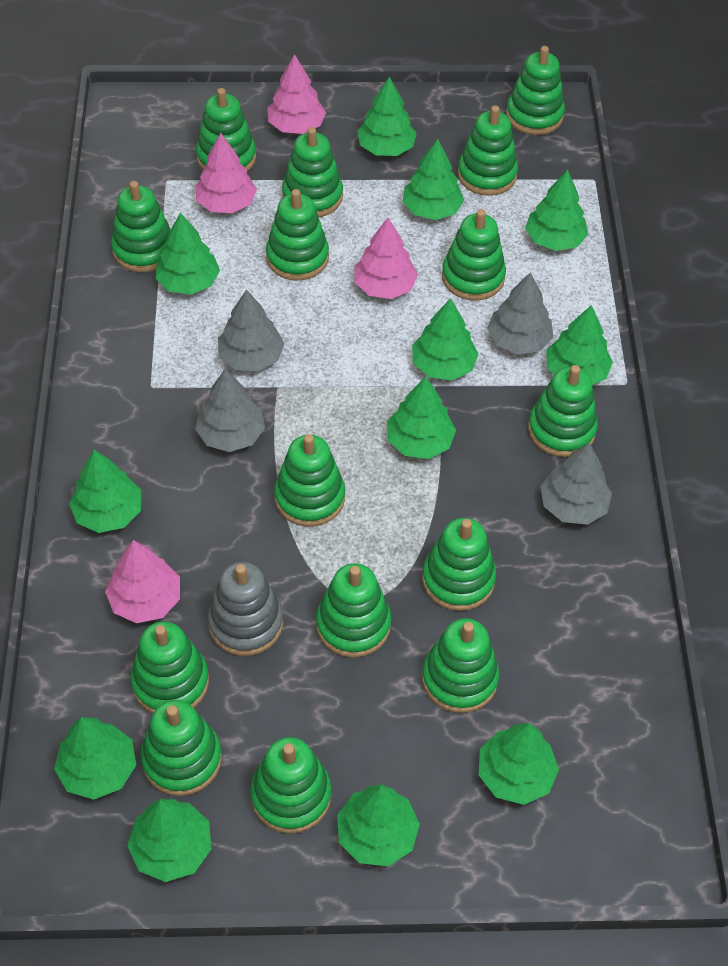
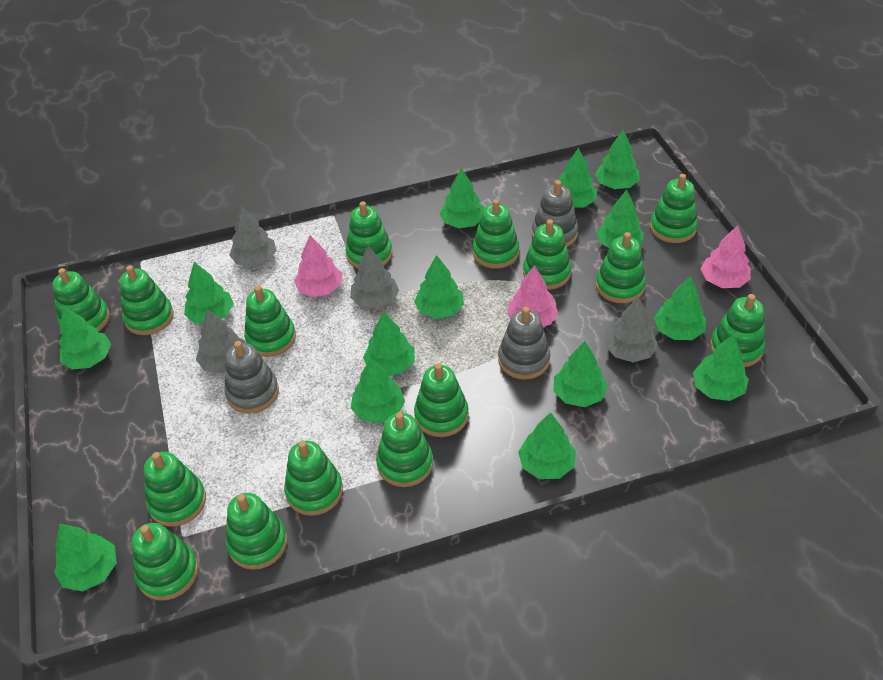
green tree: [54,717,136,800] [69,450,141,533] [127,799,211,882] [155,213,220,295] [337,784,420,866] [357,77,417,156] [387,377,456,459] [402,139,464,220] [412,298,479,380] [479,723,559,805] [525,170,588,251] [547,305,613,385] = 12 -> [54,524,117,592] [59,306,111,369] [184,262,234,324] [351,358,405,423] [363,312,415,376] [414,255,464,319] [439,168,484,228] [518,412,576,479] [554,341,608,407] [559,148,597,208] [595,129,640,189] [597,189,644,249] [654,276,706,340] [693,334,749,401] = 14
grey stacking toy: [208,562,283,656] = 1 -> [224,341,279,414] [498,307,550,380] [532,180,578,247] = 3
pink tree: [105,540,180,623] [195,133,257,213] [267,54,326,134] [355,218,418,299] = 4 -> [294,235,342,297] [507,265,558,327] [701,225,751,288] = 3

